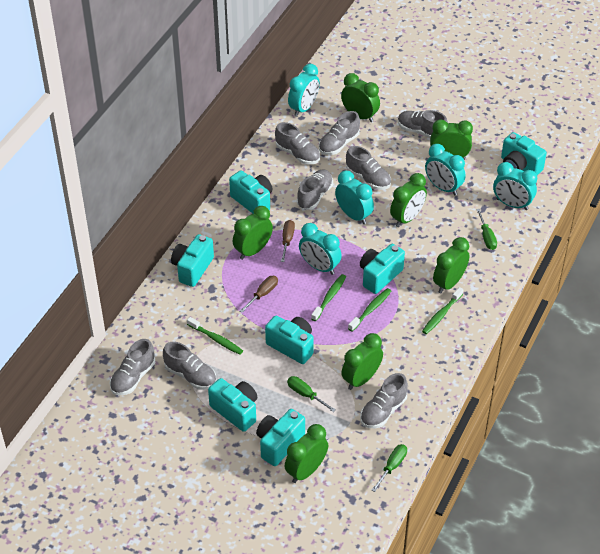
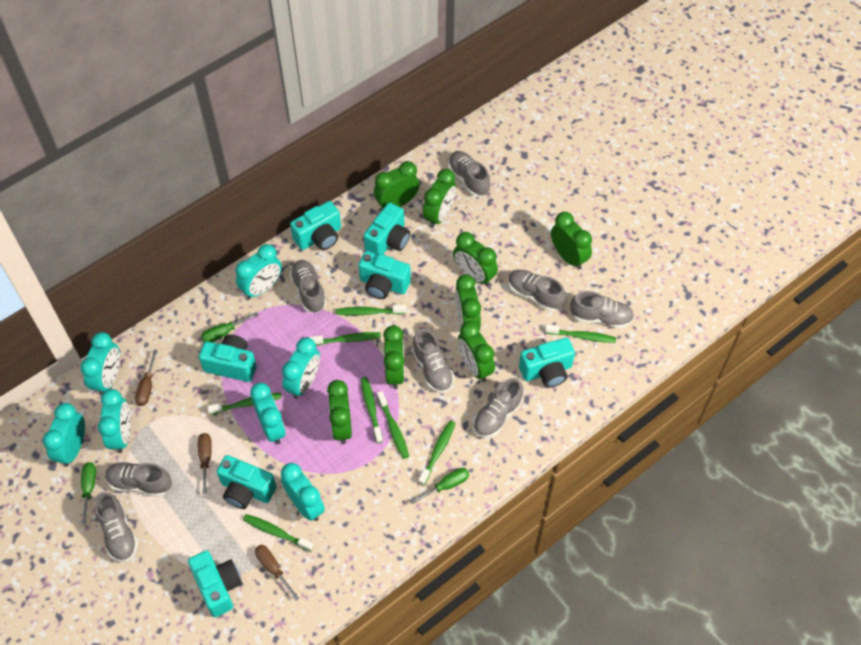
brown screwdriver: [240,276,278,313] [281,220,295,262] = 2 -> [135,350,158,406] [198,433,212,494] [255,545,299,600] = 3
green clock: [233,206,273,260] [285,424,328,483] [341,73,380,122] [341,333,383,390] [390,173,427,227] [430,119,473,160] [433,237,470,293] = 7 -> [327,380,352,444] [374,161,419,211] [383,325,405,389] [423,169,456,228] [453,232,498,286] [455,274,481,328] [458,321,495,382] [551,212,592,269] = 8
green toothbrush: [187,317,243,355] [311,274,346,321] [348,288,392,331] [422,287,463,334] = 4 -> [207,393,282,415] [243,514,314,552] [309,332,381,346] [336,305,406,315] [361,377,383,443] [377,391,409,459] [418,420,456,486] [545,324,616,343] = 8
turquoise clock: [288,64,320,117] [299,223,342,275] [335,171,374,224] [425,144,465,195] [493,162,537,210] = 5 -> [43,403,85,467] [80,332,120,395] [98,389,131,453] [236,244,282,299] [250,383,286,444] [281,463,325,521] [282,337,320,399] = 7

